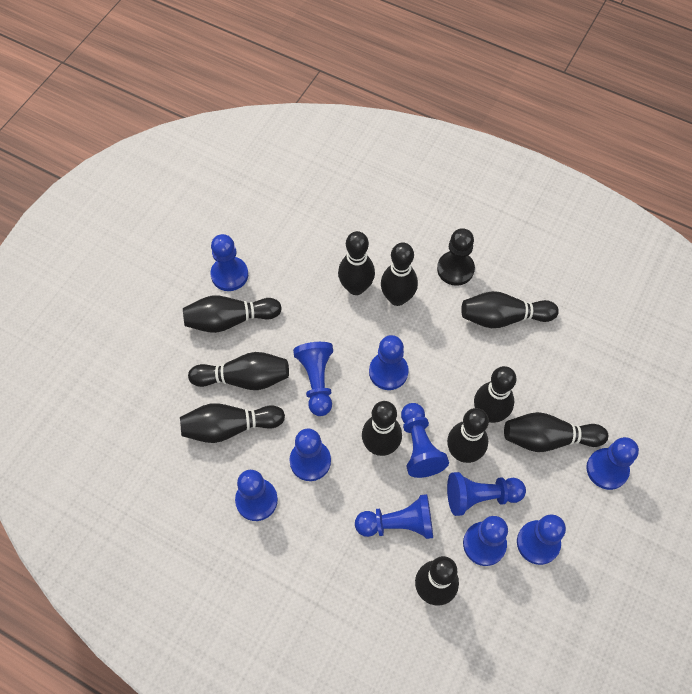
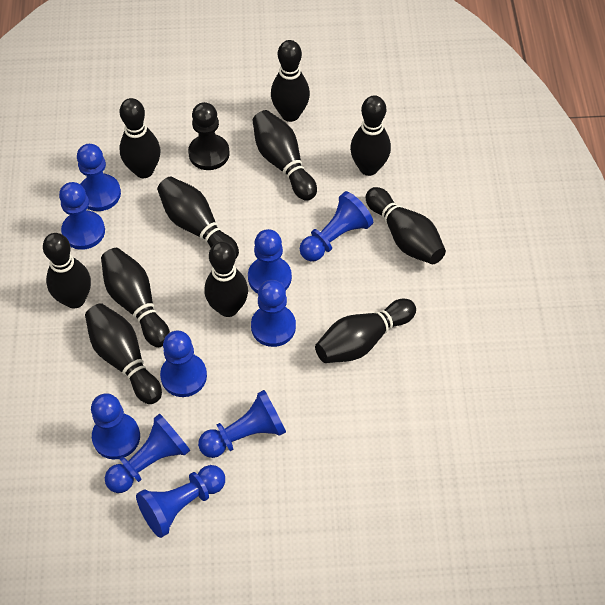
blue pawn: [210,234,248,291] [235,470,278,521] [290,428,331,481] [293,342,333,416] [355,494,433,539] [369,335,409,390] [401,403,449,478] [447,472,526,516] [463,516,508,566] [517,515,566,565] [586,437,639,490] = 11 -> [59,182,105,250] [77,144,121,211] [91,393,140,459] [105,413,191,493] [136,465,225,538] [160,330,207,397] [198,390,286,458] [248,229,292,294] [251,280,296,347] [300,191,373,261] = 10

